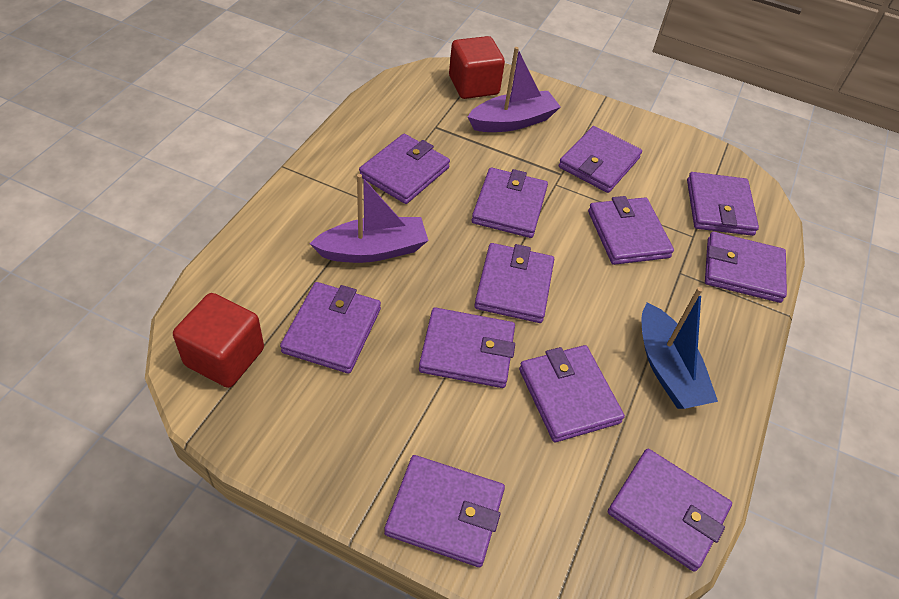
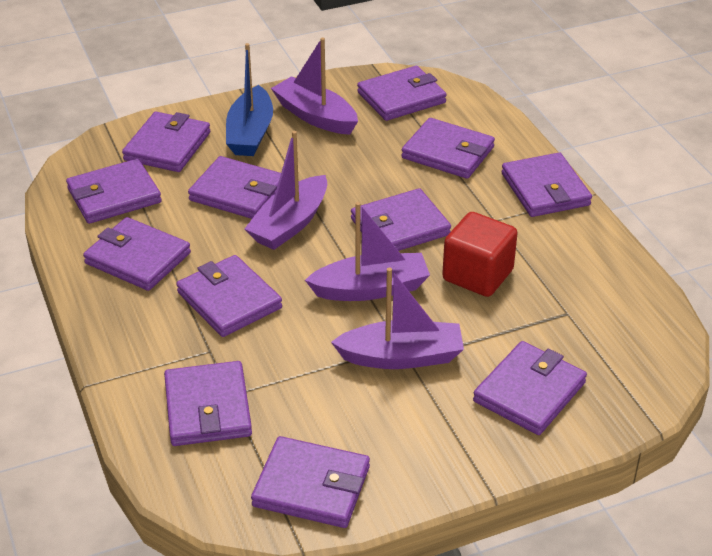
purple boat: [310,174,429,263] [467,47,561,132] = 2 -> [245,131,327,250] [271,37,358,135] [305,202,430,301] [331,267,464,369] = 4
red cube: [173,293,264,388] [449,36,505,99] = 2 -> [442,212,518,297] = 1

